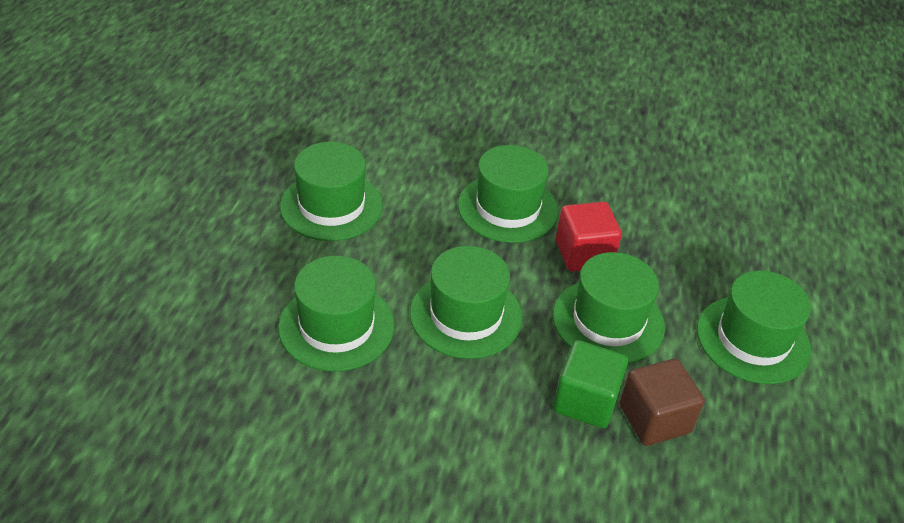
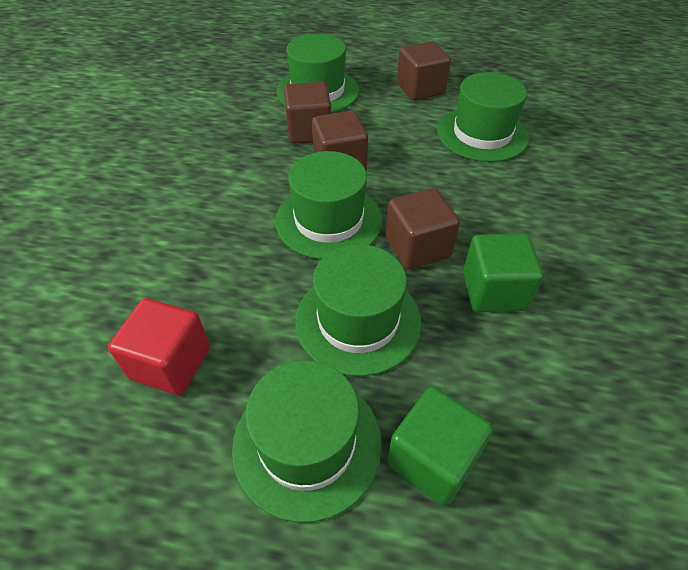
brown cube: [620,359,705,446] = 1 -> [284,82,331,144] [312,111,368,170] [386,188,460,269] [397,41,451,101] = 4
green cube: [553,340,628,428] = 1 -> [387,386,493,506] [463,234,543,312] = 2
green hat: [278,256,395,371] [280,142,383,241] [410,246,522,359] [458,145,558,243] [553,252,665,364] [697,271,811,384] = 6 -> [232,360,382,523] [275,151,382,260] [277,34,359,113] [295,244,422,376] [437,72,529,162] = 5

